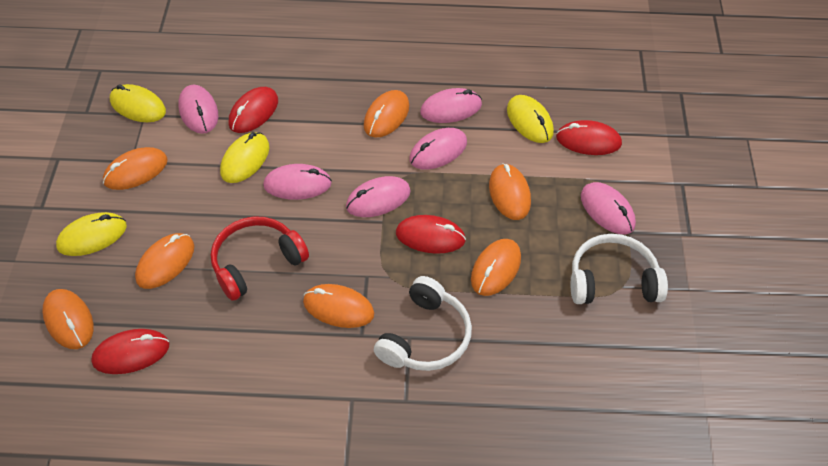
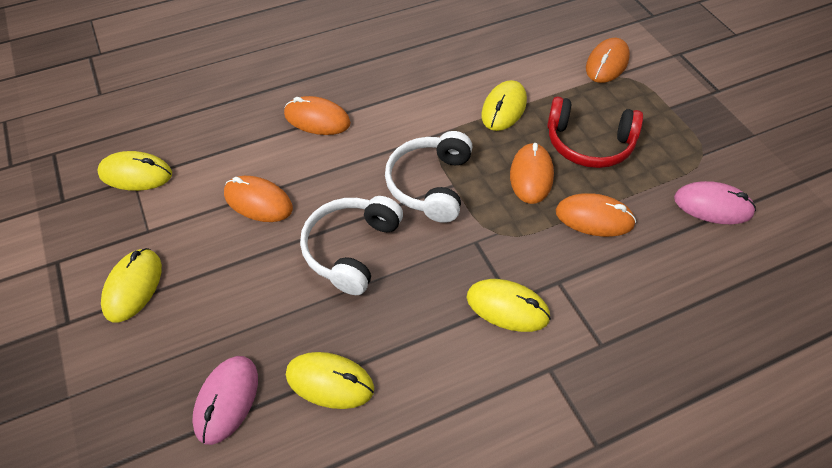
orange mouse: [42,289,94,349] [103,147,168,190] [135,233,194,289] [303,284,374,328] [364,90,409,138] [471,239,521,296] [489,163,531,220] = 7 -> [224,176,293,222] [284,96,351,135] [510,143,554,204] [556,193,636,237] [586,38,630,83] = 5
pink mouse: [178,85,218,134] [263,164,332,200] [346,176,411,217] [409,128,467,170] [420,88,482,123] [581,182,636,234] = 6 -> [192,356,258,445] [674,181,756,224] = 2
red mouse: [91,329,169,374] [228,87,278,133] [396,215,466,254] [556,120,622,155] = 4 -> none = 0
yellow mouse: [56,212,127,256] [110,84,166,122] [220,132,269,183] [507,95,554,143] = 4 -> [97,151,172,191] [101,248,162,323] [286,352,374,409] [467,279,551,332] [481,80,527,131] = 5

